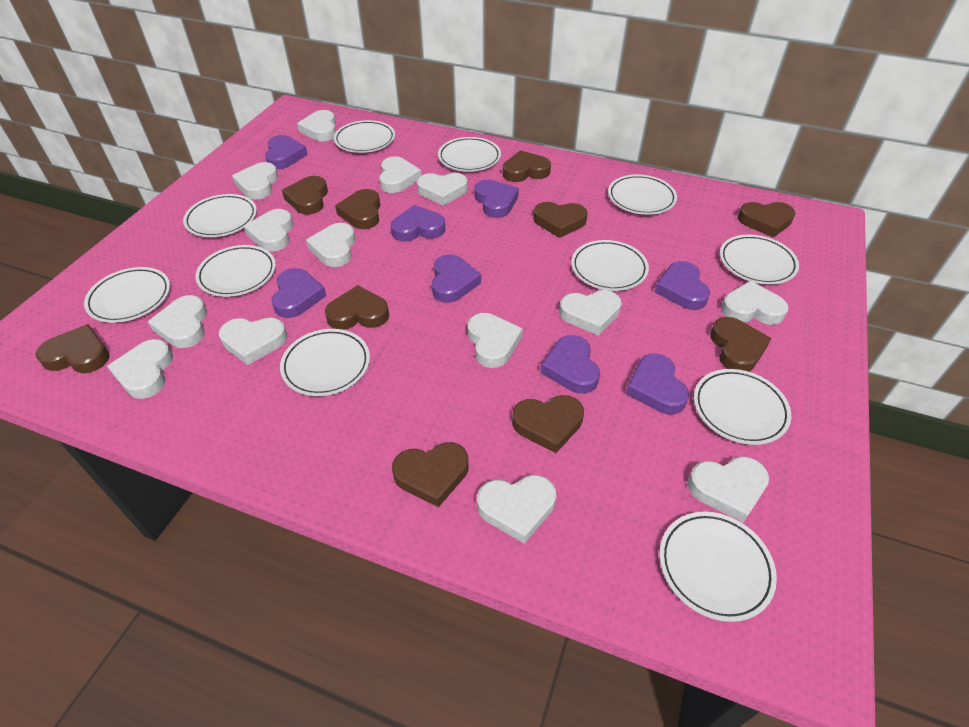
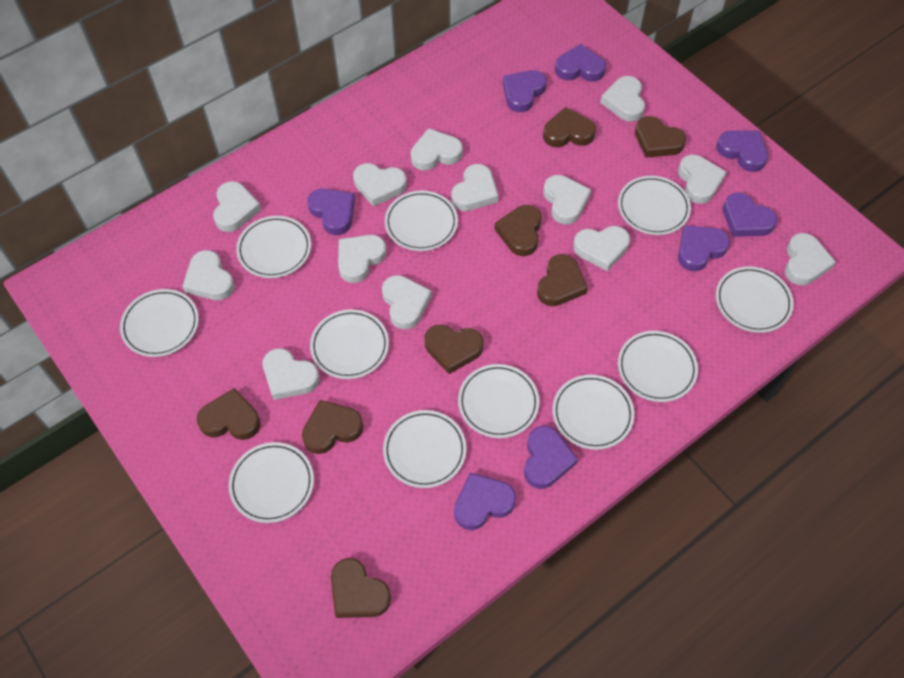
brown heart: [36,324,110,373] [282,176,328,215] [325,285,389,330] [335,189,380,229] [392,442,469,507] [503,150,551,182] [512,395,584,453] [533,202,588,238] [710,317,772,372] [738,202,795,238] = 10 -> [197,388,260,440] [302,400,363,454] [331,558,391,618] [424,324,483,374] [494,205,542,256] [537,254,588,306] [543,107,596,147] [635,116,686,158] = 8
white heart: [107,339,173,399] [148,295,207,348] [219,318,287,365] [232,162,278,200] [244,209,293,252] [297,110,336,141] [306,223,356,267] [379,156,421,193] [417,172,468,206] [468,313,523,368] [477,475,556,544] [559,290,622,336] [688,456,769,523] [721,281,788,325] = 14 -> [182,250,235,300] [213,181,261,232] [263,348,320,400] [338,235,386,283] [353,163,407,207] [382,275,432,330] [411,128,463,171] [451,164,499,211] [543,175,591,225] [573,226,630,271] [600,76,645,122] [678,155,727,204] [785,233,836,285] = 13

